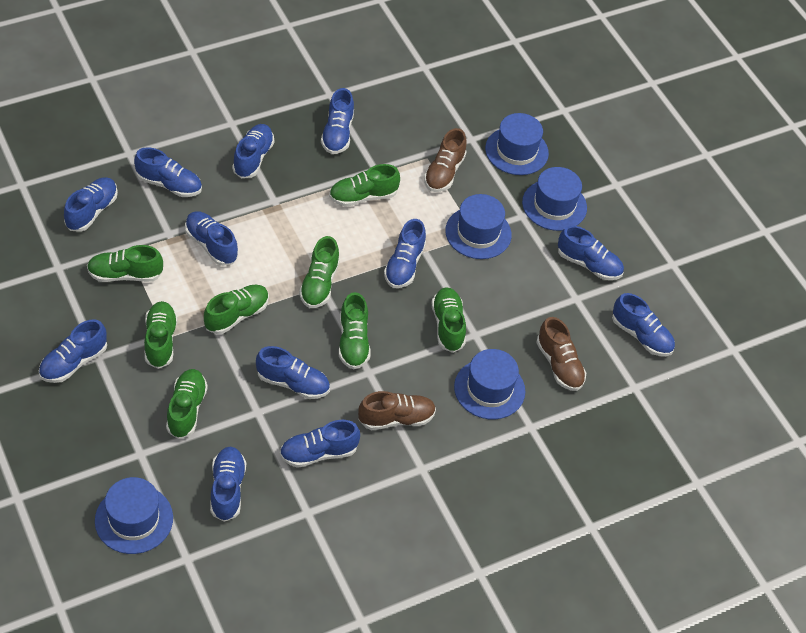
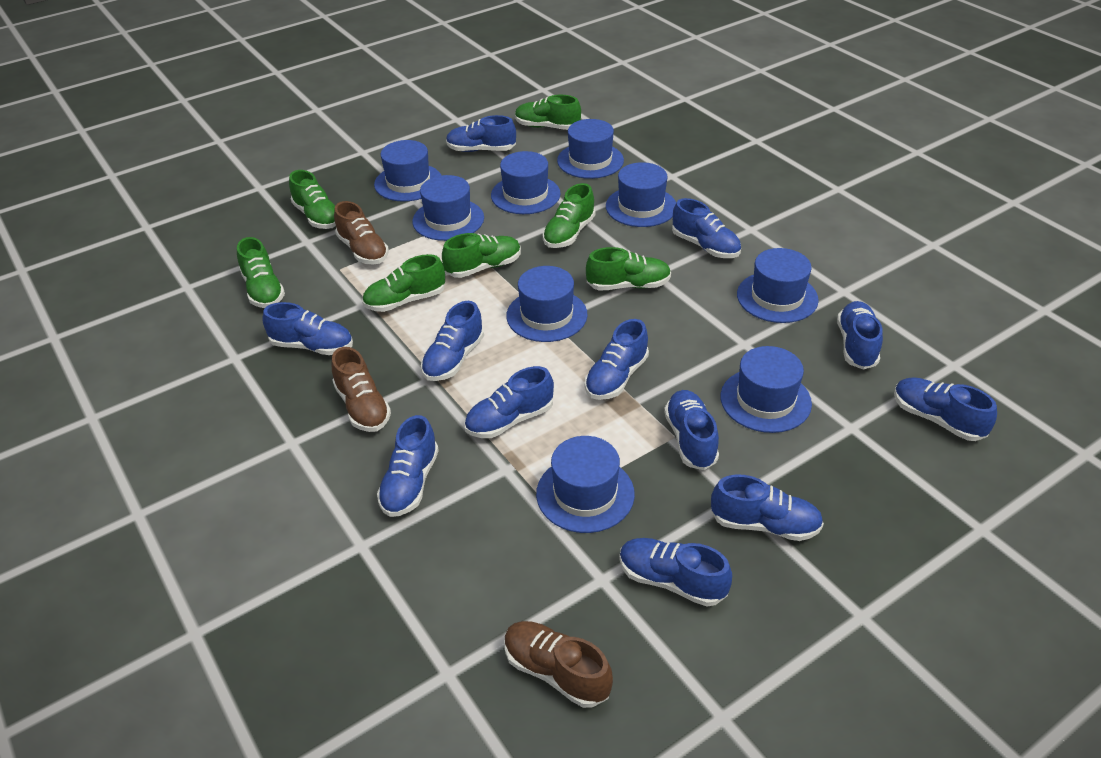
blue hat: [95,477,173,554] [445,194,512,259] [454,349,525,419] [485,113,549,175] [522,167,587,231] = 5 -> [374,140,442,202] [412,175,484,241] [491,151,561,214] [506,266,588,342] [536,436,635,533] [557,119,624,179] [606,162,676,227] [720,346,812,433] [737,248,819,323] = 9
green shoe: [87,245,163,282] [144,301,178,369] [166,369,208,439] [204,285,269,334] [299,236,340,308] [329,164,400,207] [339,292,371,369] [431,287,466,353] = 8 -> [237,237,285,308] [289,170,336,229] [362,254,445,312] [442,233,521,278] [515,94,581,130] [543,183,595,248] [586,247,671,291] = 7

